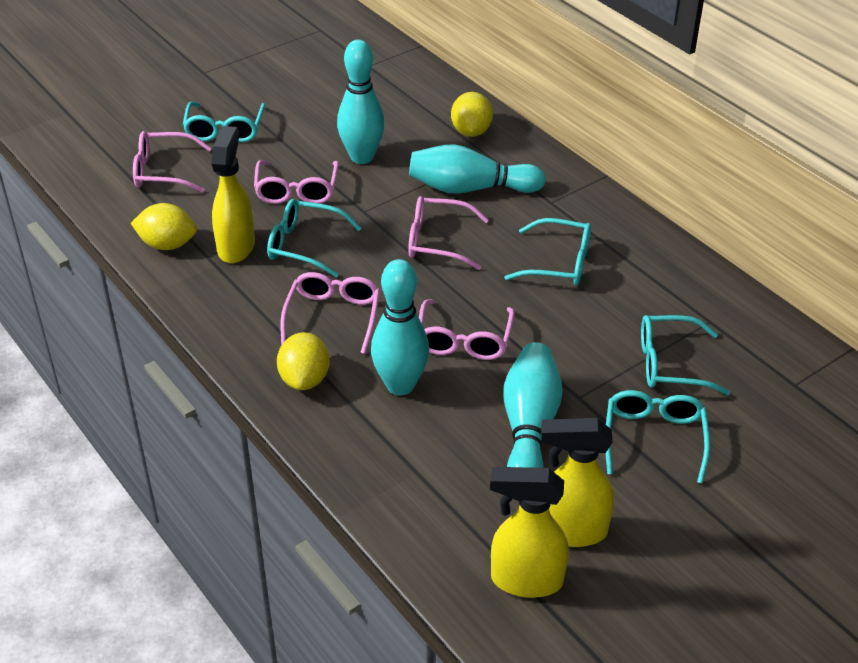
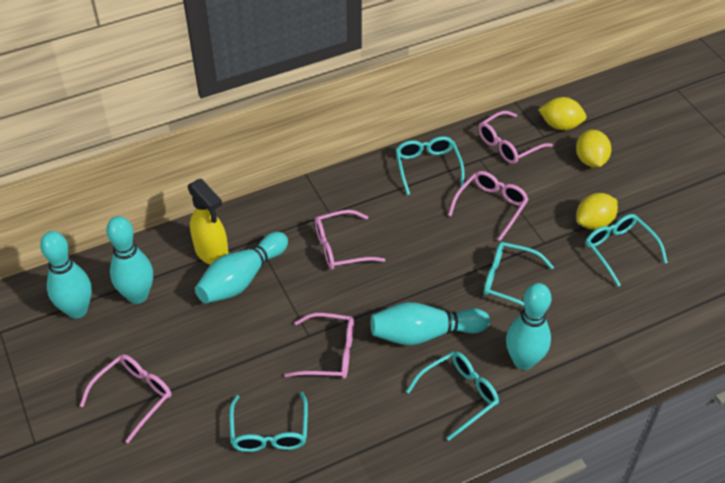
turquoise bowling pin: [337,40,385,164] [371,259,429,396] [409,144,546,193] [503,342,563,468] = 4 -> [40,231,92,319] [106,216,153,304] [195,232,288,303] [371,302,490,345] [506,283,552,370] = 5
yellow spray bottle: [212,126,255,263] [490,467,569,598] [541,418,614,547] = 3 -> [188,178,229,265] = 1

